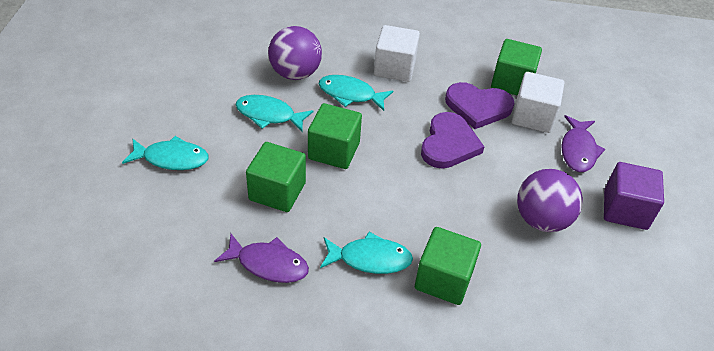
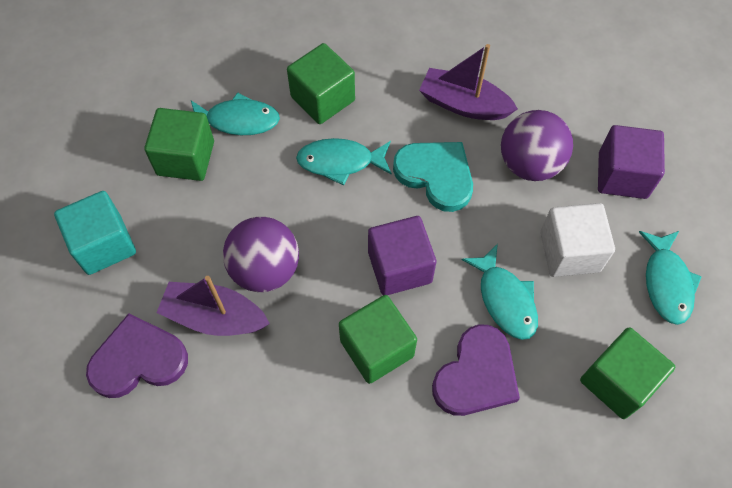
purple boat: none = 0 -> [156,276,270,336] [419,44,518,120] = 2
purple cube: [604,162,664,230] = 1 -> [368,216,436,295] [598,125,665,199] = 2
purple fish: [214,234,309,283] [561,115,605,172] = 2 -> none = 0
turquoise cube: none = 0 -> [54,191,136,275] = 1
turquoise heart: none = 0 -> [393,142,473,212] = 1
white cube: [374,25,420,82] [512,72,564,133] = 2 -> [540,203,615,277] = 1

